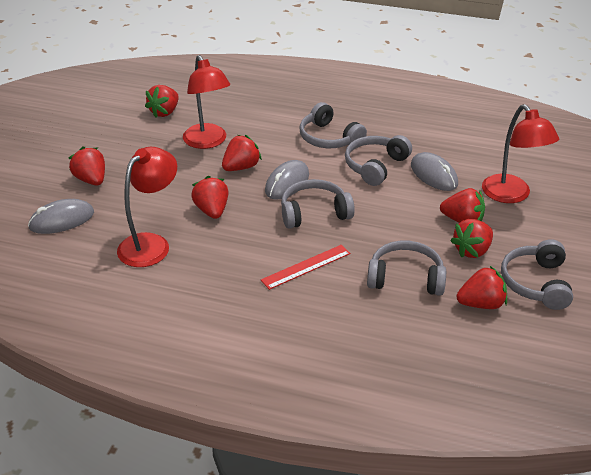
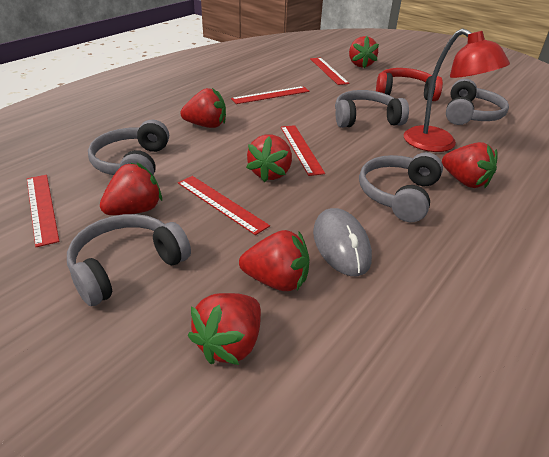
grey mouse: [28,199,94,234] [265,160,309,200] [411,152,458,191] = 3 -> [313,208,372,276] = 1
red headphones: none = 0 -> [376,68,443,101] = 1
red lamp: [117,147,177,267] [183,55,230,149] [482,104,559,203] = 3 -> [404,28,510,152] = 1
red ruler: [261,245,350,290] = 1 -> [27,175,60,247] [178,176,270,235] [231,86,310,104] [281,125,325,176] [310,58,349,85] = 5

